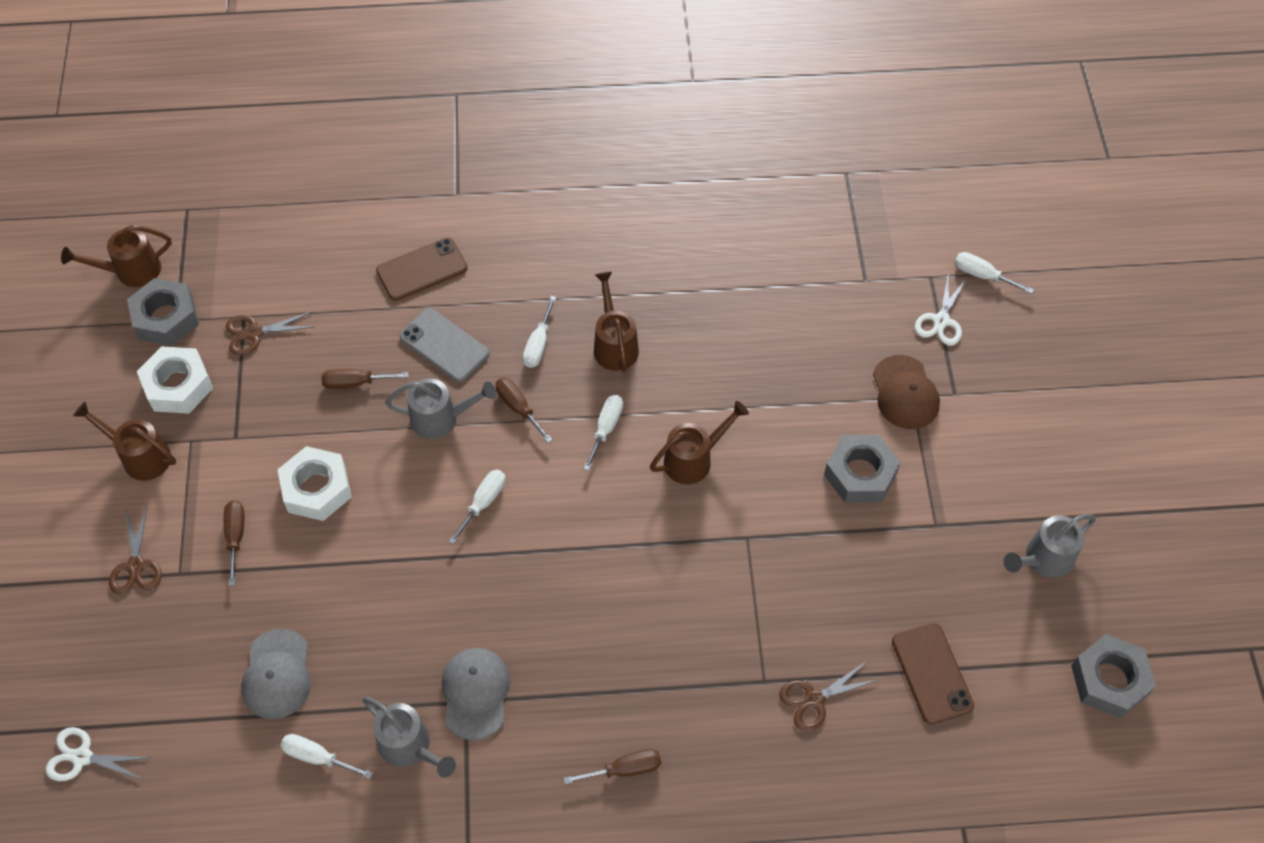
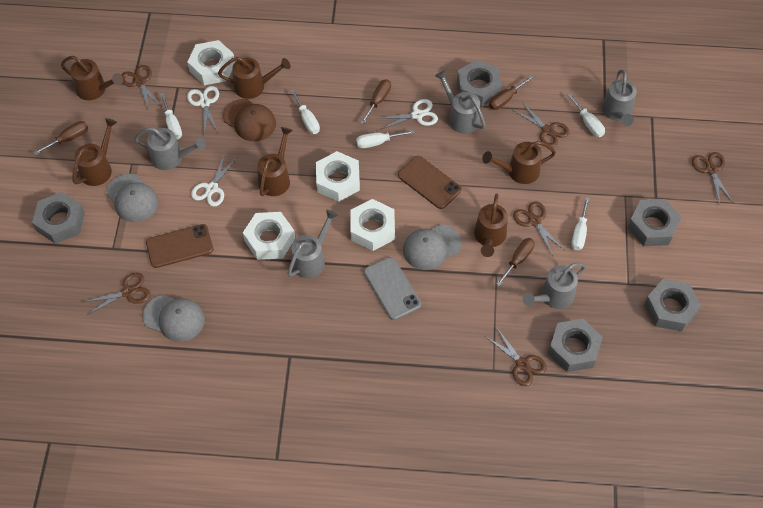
brown scissors: [109,506,162,594] [226,312,313,355] [779,661,879,731] = 3 -> [84,272,151,315] [121,65,162,112] [485,328,547,386] [513,102,570,148] [513,201,564,256] [692,152,733,204] = 6
brown watering can: [61,225,172,287] [73,402,176,481] [594,272,639,372] [650,401,749,484] = 4 -> [61,56,123,100] [72,118,117,186] [218,57,291,99] [257,127,293,196] [474,193,508,257] [482,141,556,184] = 6
grey cap: [241,628,311,719] [442,648,510,740] = 2 -> [107,174,158,222] [143,295,205,342] [403,224,462,270] = 3
grey nut: [127,278,199,346] [824,434,901,503] [1071,634,1156,718] = 3 -> [32,192,85,244] [457,60,502,107] [548,319,603,372] [628,199,681,246] [644,279,701,332] = 5
grey watering can: [363,697,456,778] [385,378,497,439] [1003,514,1096,578] = 3 -> [134,127,206,170] [287,210,338,278] [435,70,486,134] [523,263,586,309] [602,70,637,126] = 5
white nut: [137,346,213,414] [277,446,352,521] = 2 -> [187,40,235,85] [243,212,295,260] [316,151,360,202] [350,199,395,251] = 4
white scissors: [45,727,152,781] [915,272,967,346] = 2 -> [187,86,219,136] [191,154,236,206] [376,99,438,130] = 3

